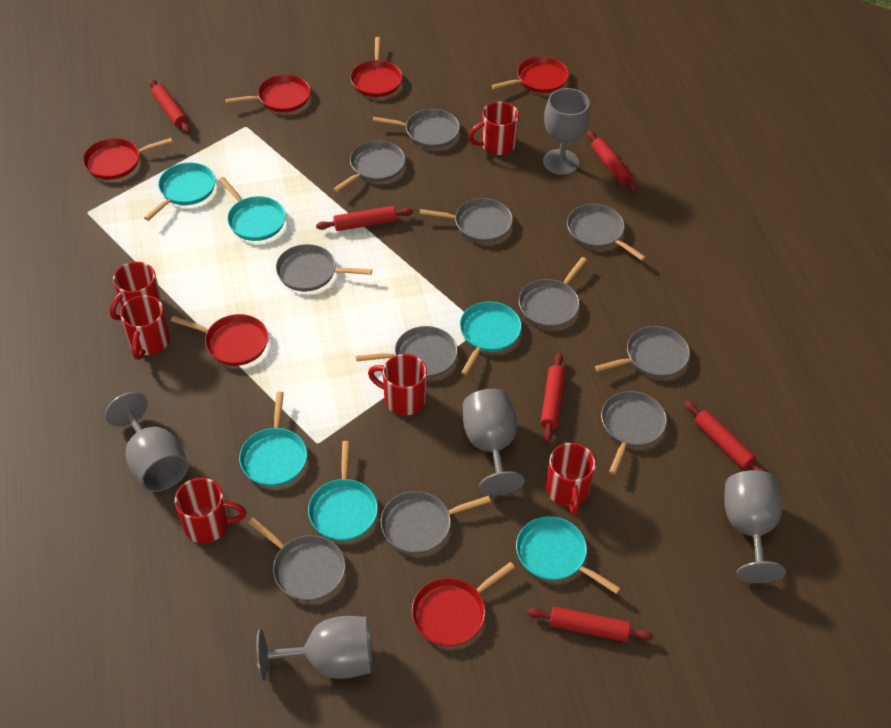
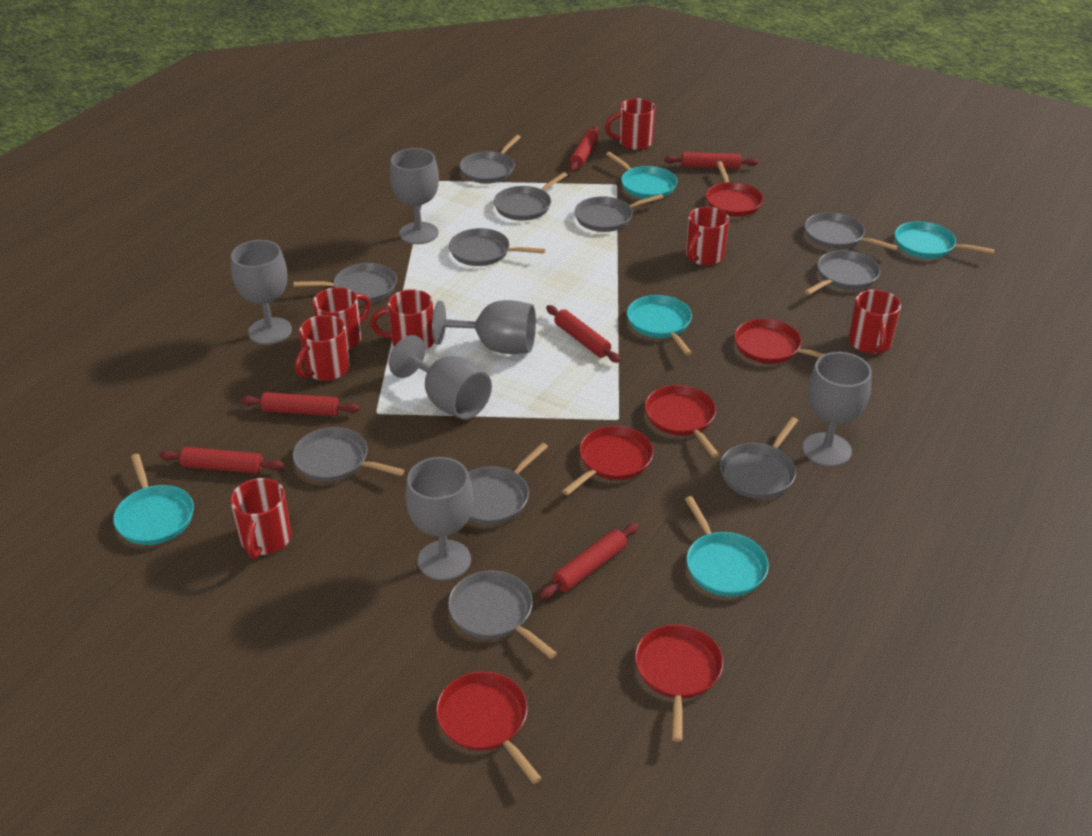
grey goblet: [105,392,188,492] [256,616,372,681] [463,389,525,496] [543,88,590,175] [724,470,786,583] = 5 -> [231,240,292,345] [389,335,492,419] [390,148,439,244] [406,457,473,581] [432,300,536,354] [803,352,872,467] = 6
red mug: [110,262,162,320] [120,295,170,360] [175,478,246,543] [368,354,427,416] [468,102,519,155] [546,443,596,515] = 6 -> [230,478,292,559] [295,315,350,381] [312,287,371,350] [370,289,434,350] [605,98,656,150] [686,207,729,266] [849,289,901,354] = 7
turquoise pan: [144,162,216,221] [219,177,286,241] [239,392,307,487] [308,441,378,541] [460,302,522,375] [516,516,621,594] = 6 -> [113,454,194,545] [606,152,677,199] [627,295,692,356] [685,496,769,597] [895,221,995,259] = 5

